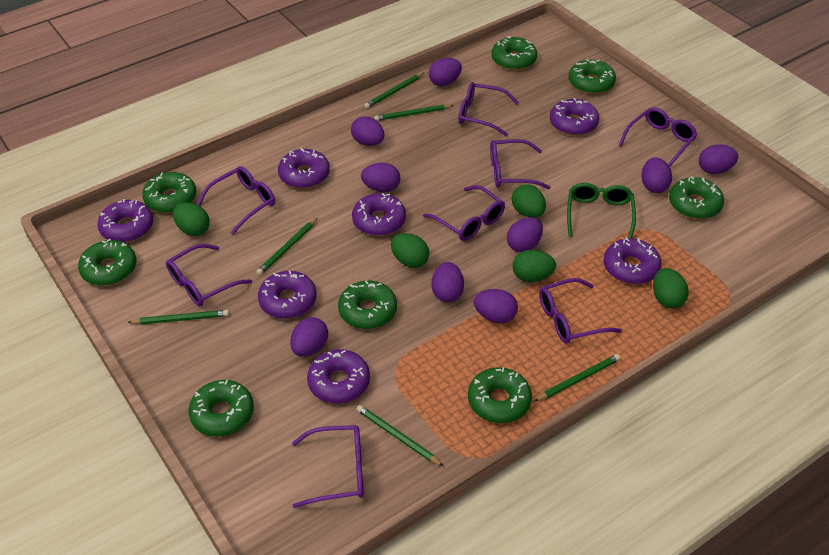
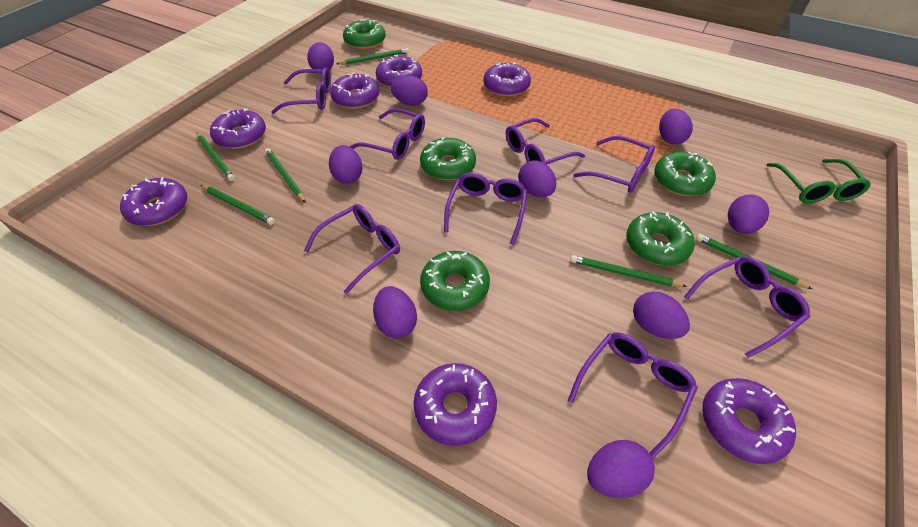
green donut: [78,239,136,286] [142,172,196,213] [188,380,254,437] [338,280,397,329] [468,367,532,423] [491,36,537,70] [568,59,616,94] [669,176,724,219] = 8 -> [343,19,386,49] [420,137,476,180] [420,251,490,311] [626,212,695,266] [654,152,716,196] = 5
green egg: [173,203,210,236] [391,233,429,268] [512,184,546,218] [513,250,556,282] [653,268,689,309] = 5 -> none = 0

